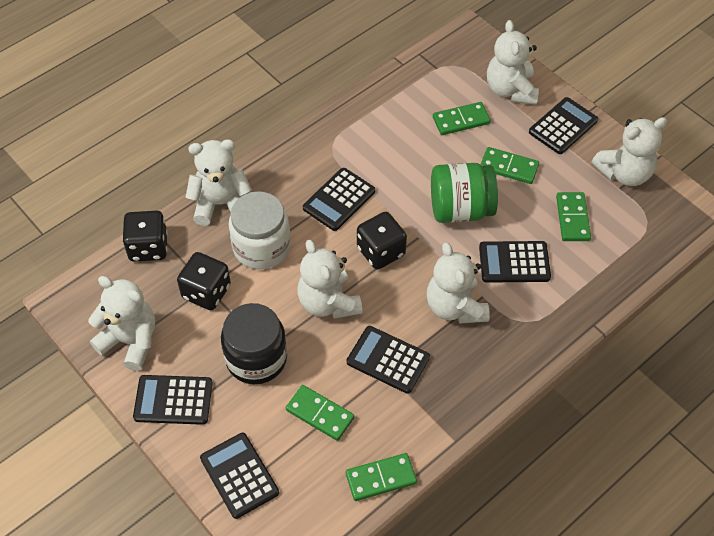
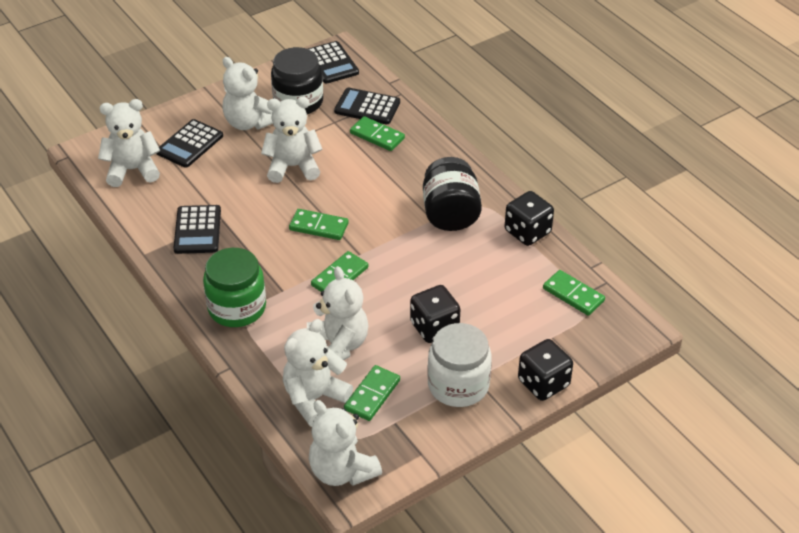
black calculator: [133,375,213,425] [200,433,279,519] [303,168,375,231] [347,326,430,394] [479,241,551,283] [529,97,598,154] = 6 -> [156,119,223,168] [173,205,221,254] [308,41,359,84] [334,87,400,124] = 4
black jar: [221,303,287,384] = 1 -> [271,47,323,114] [423,157,482,231] = 2

